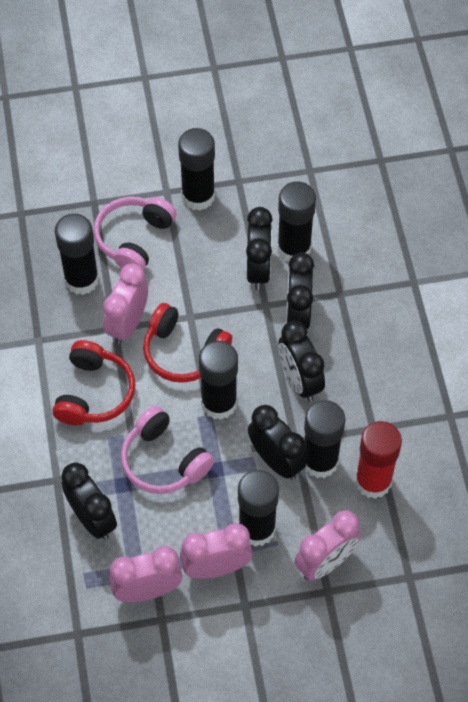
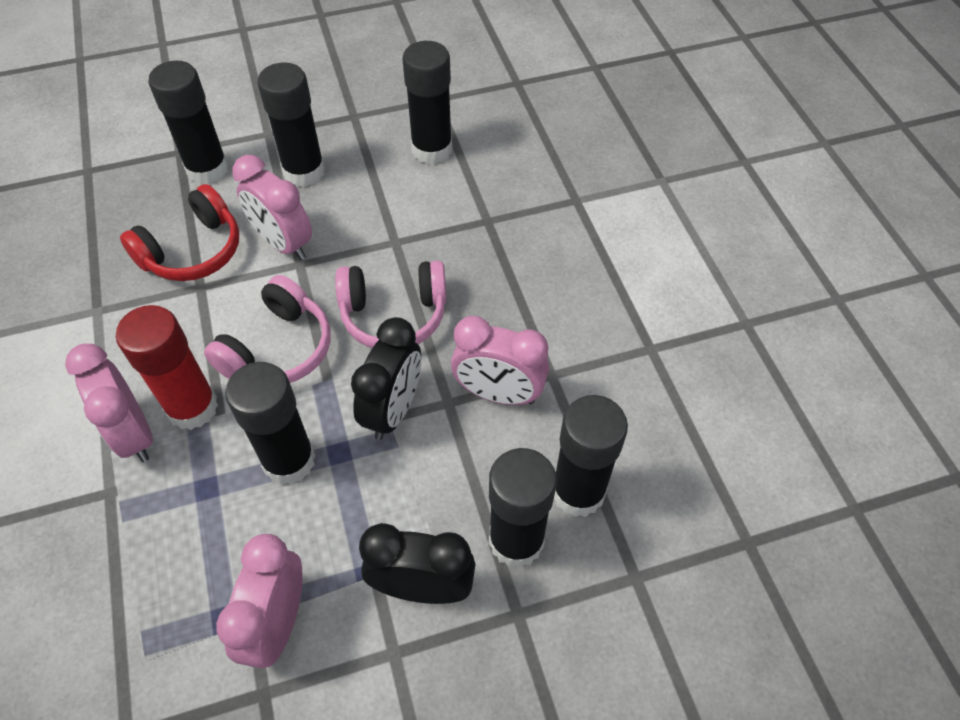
black clock: [61,462,117,540] [246,207,273,290] [248,405,308,480] [279,321,325,402] [286,252,314,329] = 5 -> [351,317,421,440] [359,523,475,604] = 2
red headphones: [52,340,136,425] [143,303,232,383] = 2 -> [120,184,239,281] = 1

